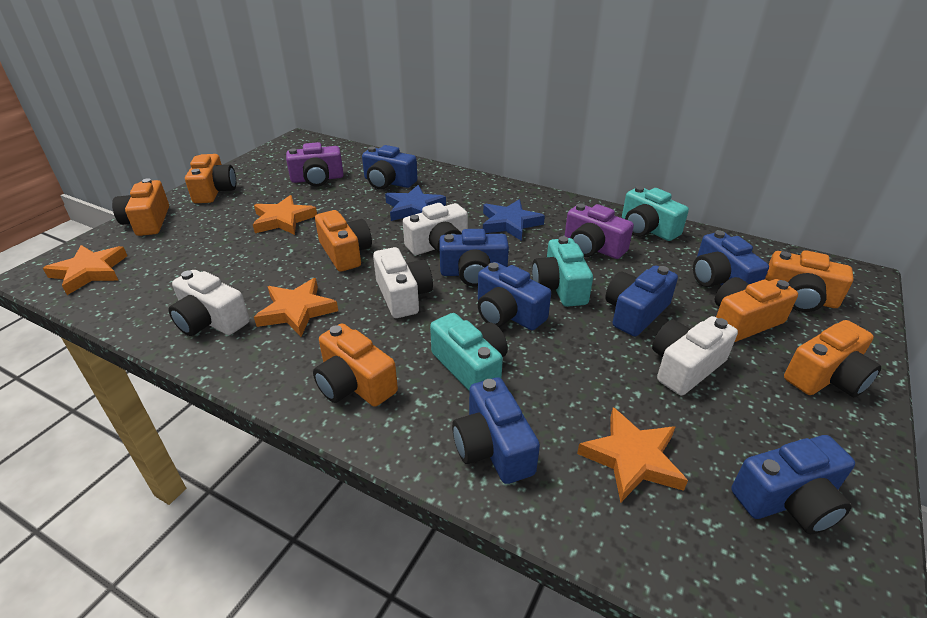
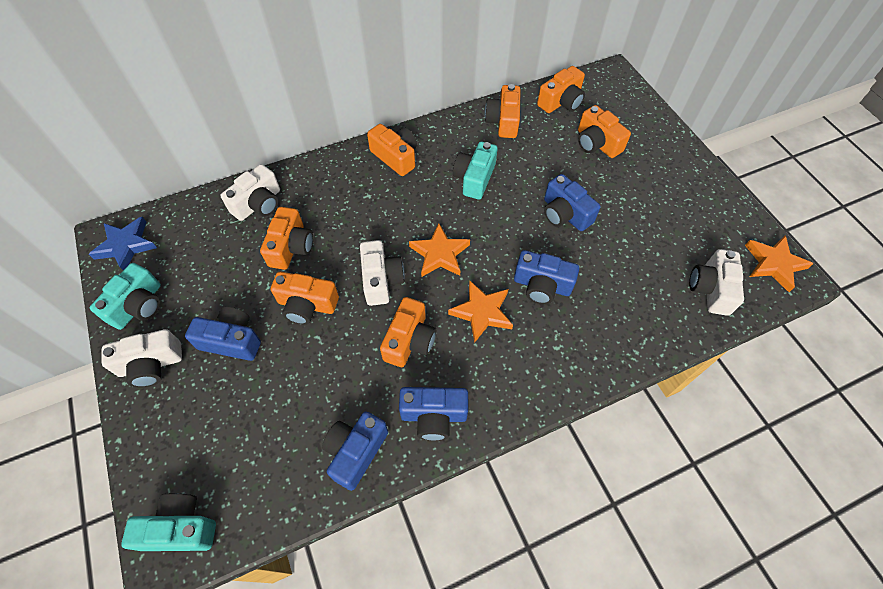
blue camera: [362,145,418,190] [440,229,509,287] [452,377,540,484] [478,262,551,330] [605,265,678,336] [693,230,769,287] [731,435,855,534] = 7 -> [185,307,261,361] [322,412,388,491] [399,387,468,441] [514,250,579,304] [544,174,601,231] = 5
blue star: [385,185,446,221] [483,199,545,241] = 2 -> [89,217,157,270] = 1
orange star: [43,245,127,295] [253,195,317,235] [254,278,338,337] [577,407,688,502] = 4 -> [409,223,470,277] [448,281,513,343] [745,235,814,292] = 3
purple camera: [286,142,344,187] [565,203,634,259] = 2 -> none = 0

